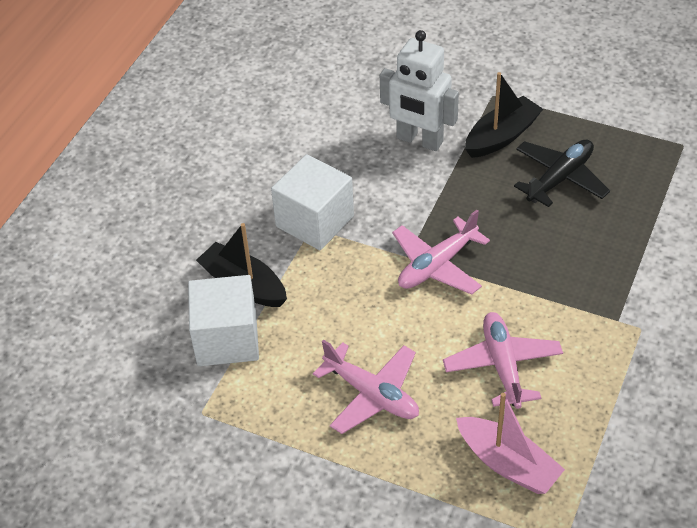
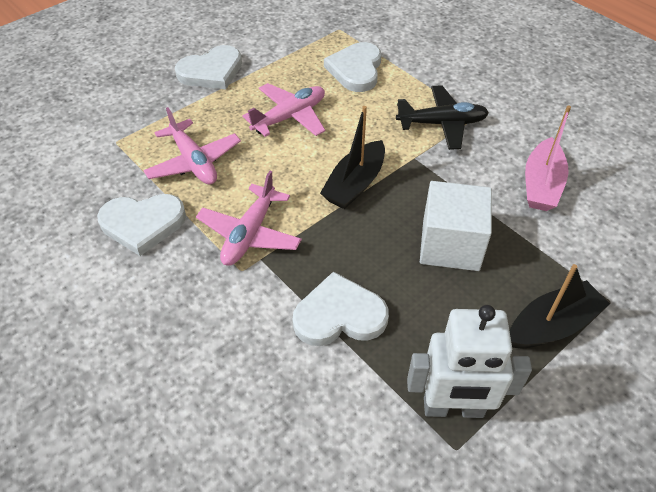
white cube: [188,275,259,366] [271,154,354,250] = 2 -> [420,181,492,271] = 1
white heart: none = 0 -> [97,194,186,256] [175,45,242,89] [292,272,389,346] [324,42,382,92] = 4

